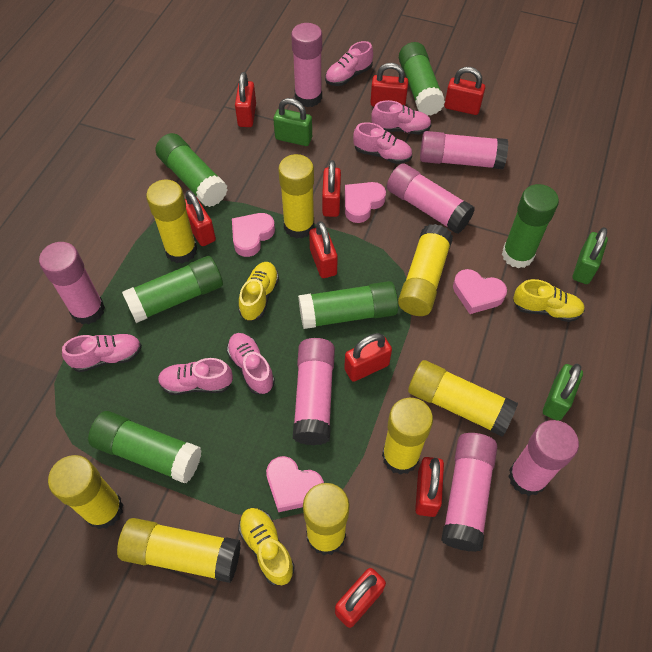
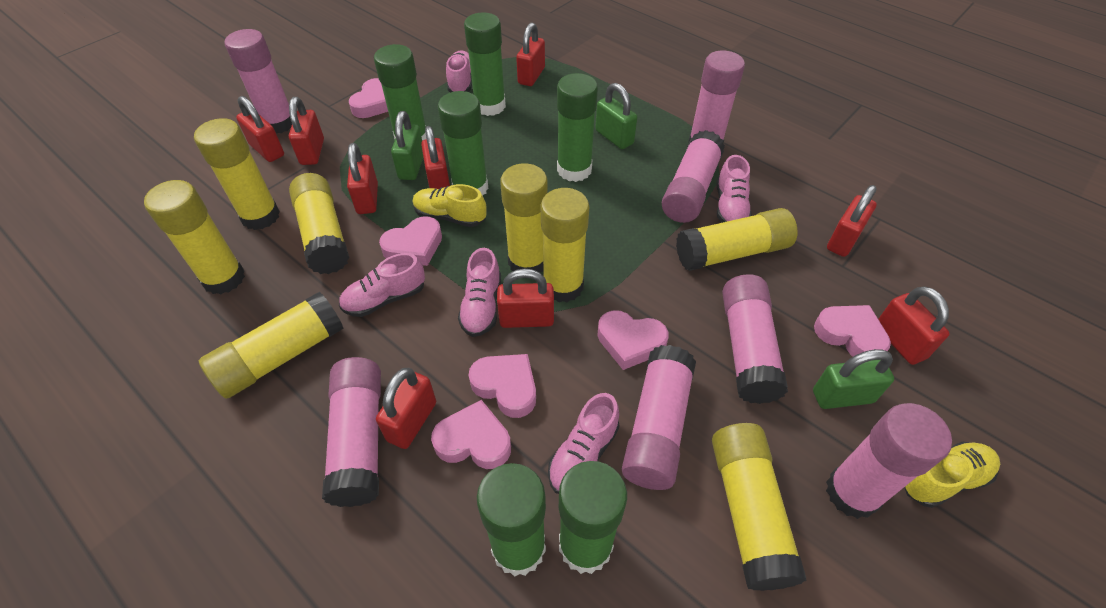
pink heart: [232,213,275,257] [266,456,324,512] [345,182,386,223] [453,269,507,314] = 4 -> [349,78,388,118] [379,216,442,266] [431,400,511,469] [468,354,536,418] [598,310,669,370] [814,305,891,357] = 6
pink shoe: [62,334,142,372] [158,358,233,395] [226,333,275,395] [325,41,373,86] [353,122,412,164] [371,100,432,134] = 6 -> [339,253,425,317] [446,51,472,93] [458,248,501,337] [548,393,620,494] [717,155,752,223] = 5
yellow shoe: [238,262,279,321] [238,508,295,585] [513,279,585,322] = 3 -> [412,184,487,227] [904,442,1000,508] = 2

